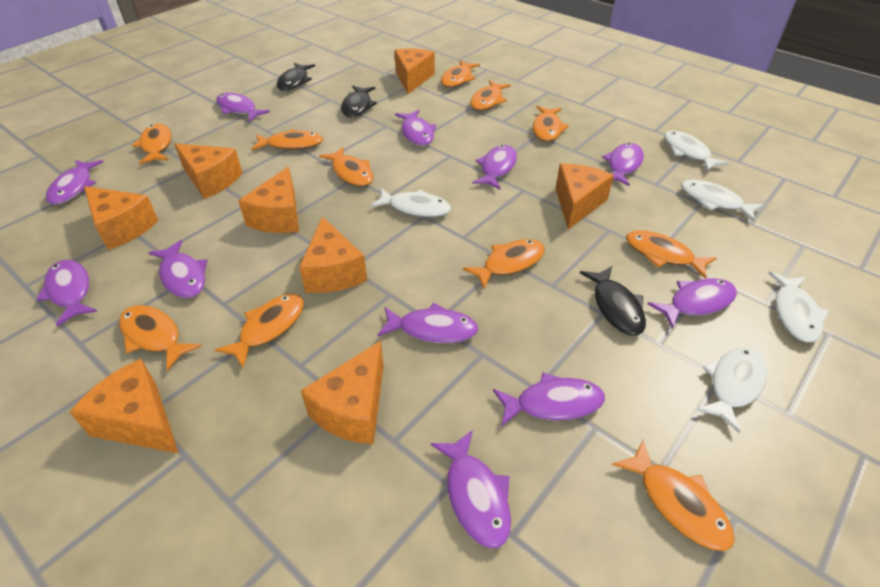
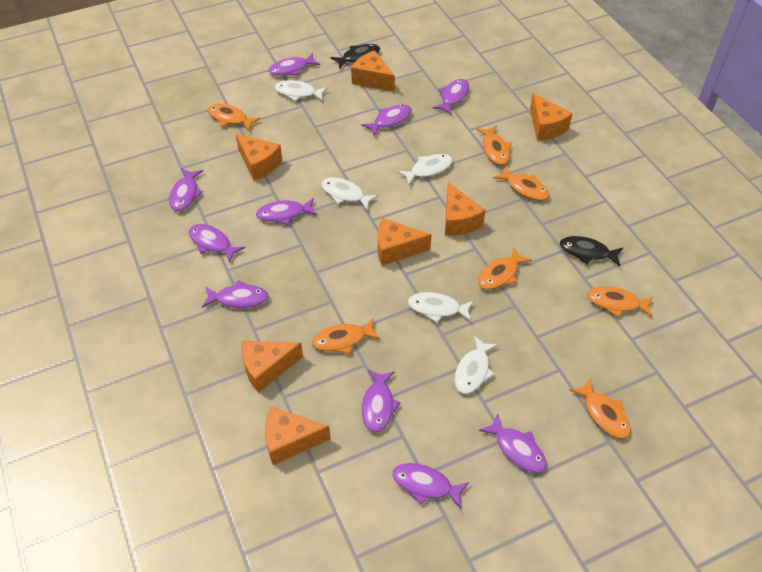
black fish: [276,63,315,91] [341,86,377,118] [580,266,646,335] = 3 -> [330,44,380,69] [560,236,623,266] = 2
orange cheese: [70,359,179,454] [84,186,158,250] [174,143,242,199] [238,167,299,233] [299,216,367,293] [301,341,384,444] [394,49,435,94] [555,164,614,229] = 8 -> [235,134,282,181] [241,341,303,393] [265,407,331,465] [351,50,395,92] [378,218,431,266] [445,182,486,236] [530,93,573,141] = 7
orange fish: [119,305,201,371] [132,124,172,165] [215,294,304,368] [251,129,323,151] [319,147,373,187] [441,60,480,87] [463,239,545,289] [470,80,511,111] [533,106,569,142] [612,439,735,551] [626,230,716,279] = 11 -> [208,104,260,131] [312,319,381,354] [476,125,512,165] [478,246,532,290] [493,166,549,201] [569,378,631,439] [587,286,654,317] = 7
purple fish: [36,260,97,326] [46,160,103,205] [148,240,208,298] [216,93,270,122] [377,303,479,343] [395,110,436,146] [431,430,511,548] [472,145,517,189] [493,372,605,427] [602,143,644,186] [648,278,737,329] = 11 -> [169,168,203,211] [189,224,245,263] [202,280,269,308] [256,198,317,225] [268,53,320,76] [361,104,412,137] [362,370,400,433] [392,463,469,509] [433,79,470,115] [479,414,547,473] = 10

